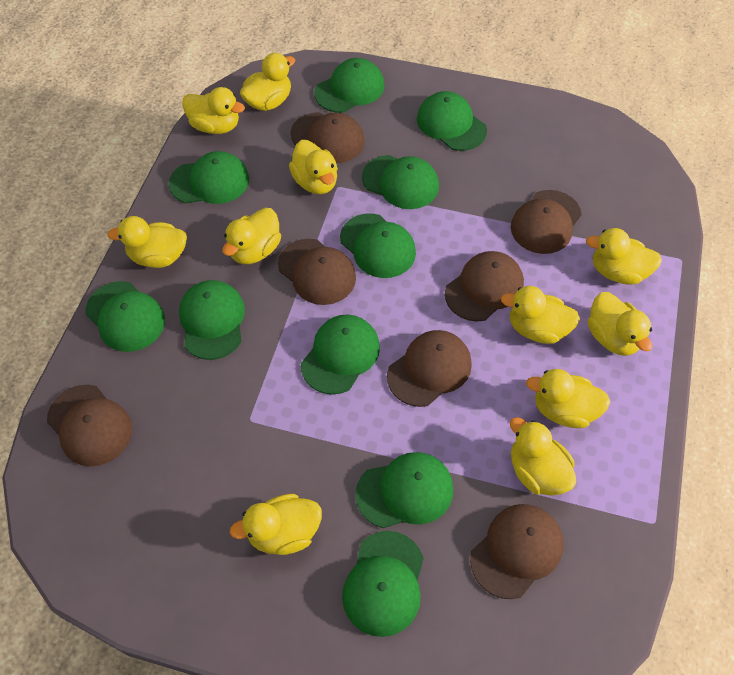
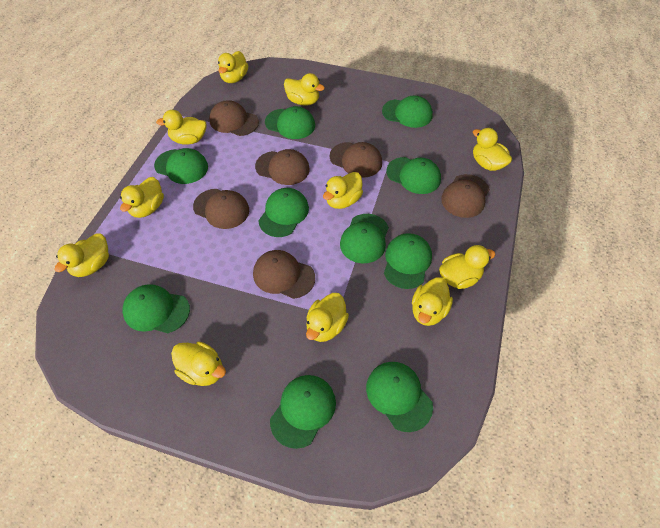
brown cap: [47,385,132,466] [278,239,356,305] [290,112,365,163] [387,330,472,407] [445,251,524,321] [470,504,563,599] [511,190,582,254] = 7 -> [193,189,249,229] [209,100,259,136] [253,250,315,299] [255,149,310,185] [330,142,382,178] [441,174,490,218] = 6

